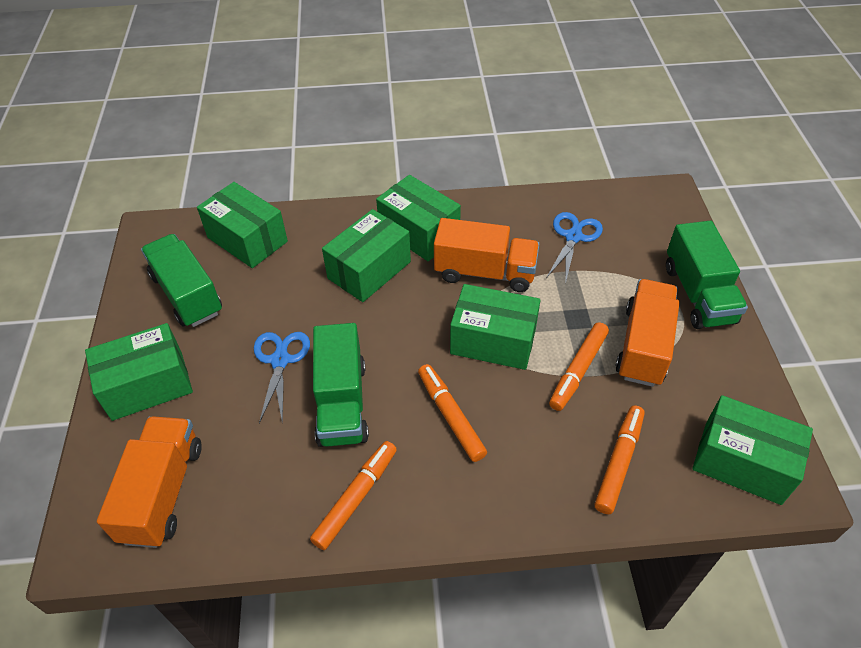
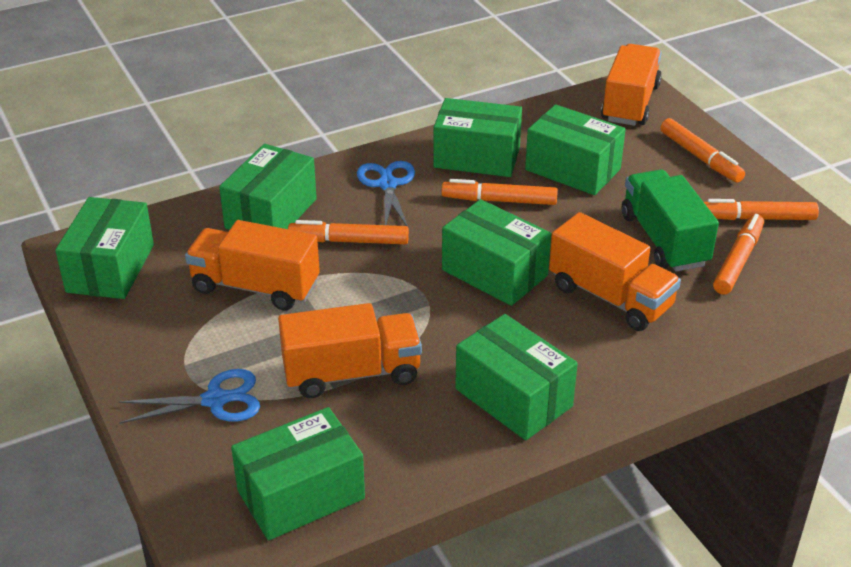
green box: [85,323,193,421] [197,182,288,268] [322,209,411,302] [376,175,461,261] [450,284,540,370] [692,395,813,505] = 6 -> [55,197,154,299] [219,144,317,230] [231,407,365,540] [433,98,522,177] [442,199,551,306] [455,314,578,440] [525,104,626,195] = 7
green truck: [141,234,222,327] [313,323,369,447] [666,221,748,329] = 3 -> [622,169,719,272] = 1
orange marker: [310,441,397,550] [418,364,487,462] [549,322,609,411] [595,406,645,514] = 4 -> [288,220,409,244] [441,179,558,205] [660,118,745,183] [704,199,819,220] [713,214,764,295] = 5
orange truck: [97,416,202,548] [434,218,539,292] [616,279,680,387] = 3 -> [185,220,320,310] [278,303,422,398] [549,212,681,331] [601,44,662,126] = 4

